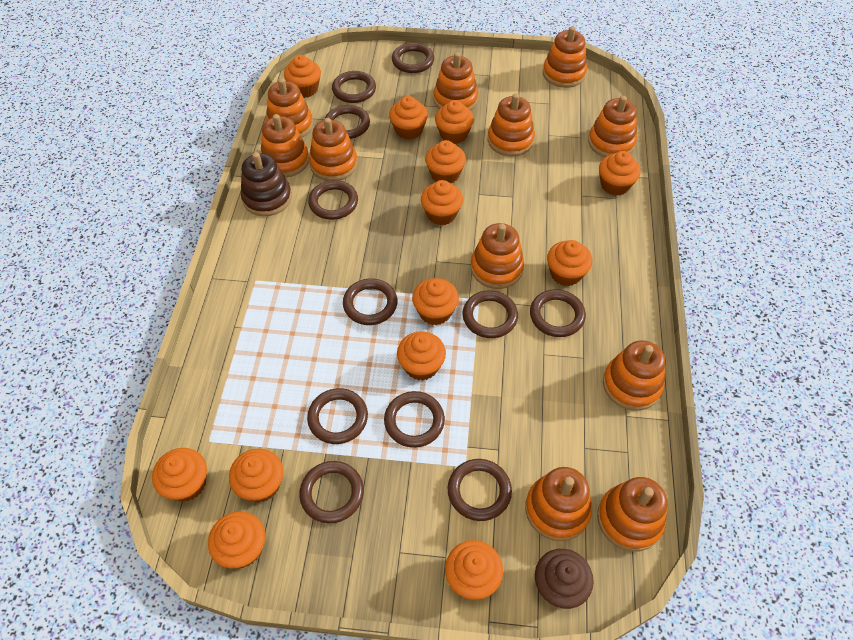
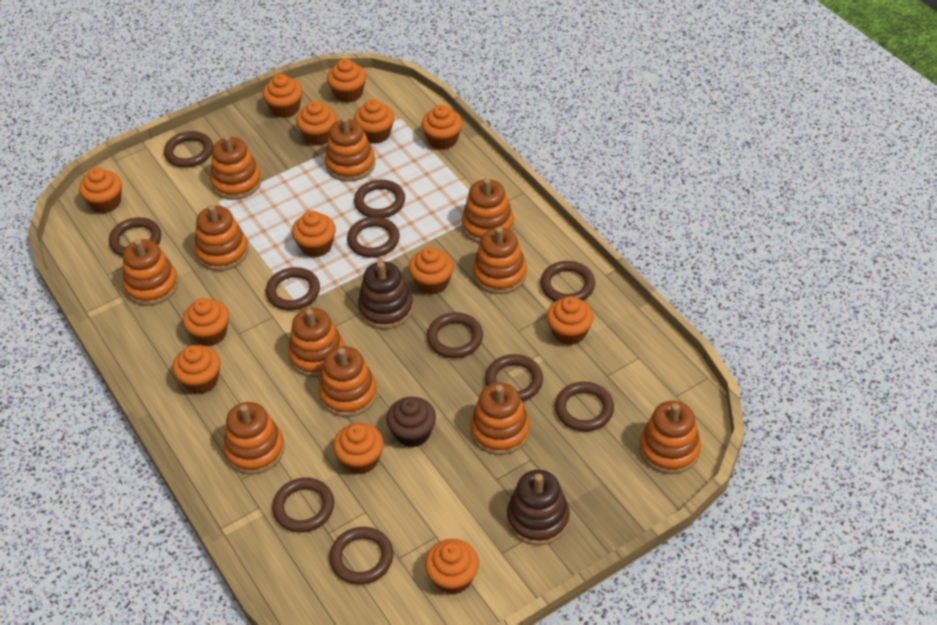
brown stacking toy: [241,152,292,216] = 1 -> [358,261,413,329] [507,470,570,545] = 2

